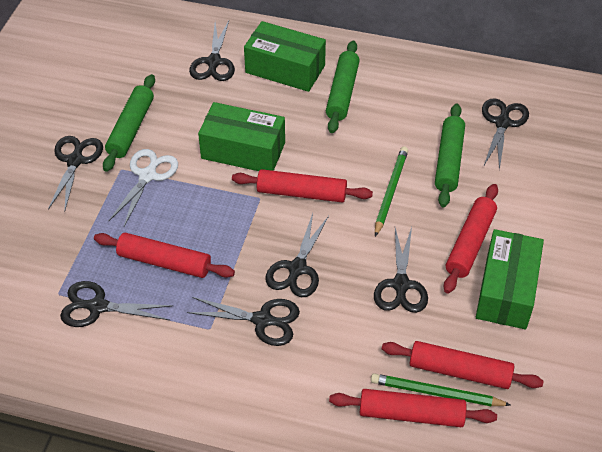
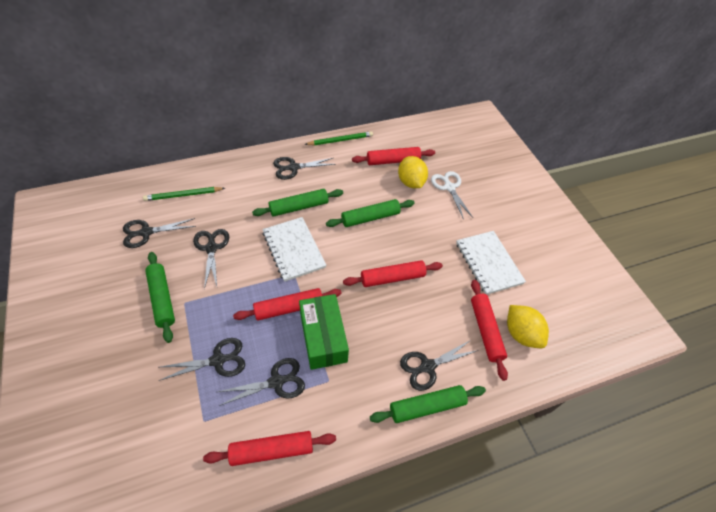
black scissors: [48,136,103,212] [60,281,174,327] [187,297,300,346] [189,21,235,81] [265,213,329,297] [374,227,428,313] [482,98,529,170] = 7 -> [123,218,196,248] [159,338,245,381] [193,229,229,289] [218,358,305,406] [273,157,336,180] [400,340,479,391] = 6
green box: [198,102,285,171] [244,21,326,92] [476,229,544,329] = 3 -> [299,294,349,370] = 1
green rolling pin: [103,74,155,172] [326,41,360,133] [435,104,465,207] = 3 -> [145,252,175,343] [252,189,343,217] [326,199,415,227] [370,385,486,423] = 4
white notebook: none = 0 -> [262,217,326,282] [456,231,526,294] = 2
yellow lemon: none = 0 -> [398,156,428,188] [507,305,549,348] = 2

